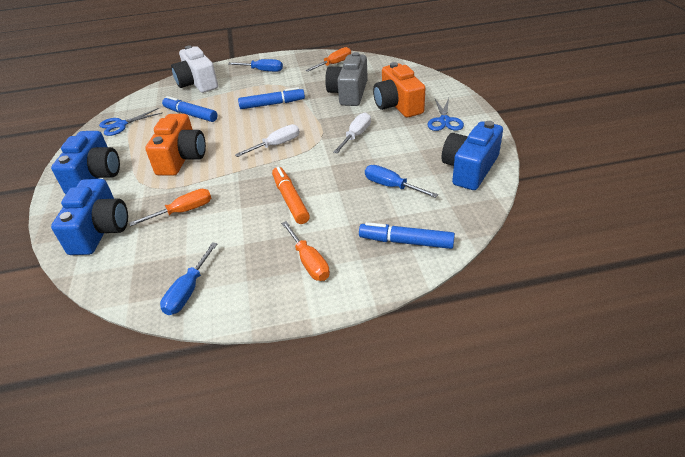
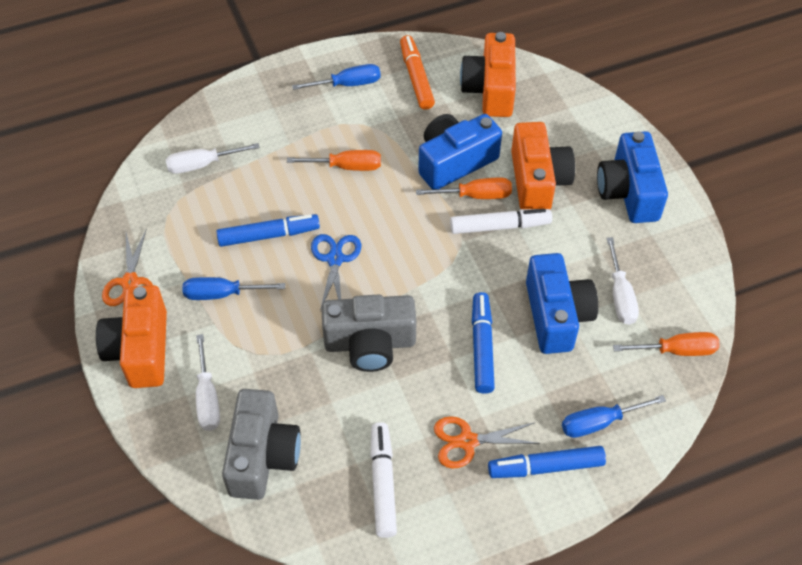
blue scissors: [99,108,162,136] [428,98,464,131] = 2 -> [311,234,361,311] = 1
grey camera: [325,52,368,106] = 1 -> [222,389,301,500] [321,295,416,372] = 2
orange camera: [145,114,206,176] [373,62,425,118] = 2 -> [96,285,167,388] [460,32,516,117] [511,122,575,209] = 3
orange scissors: none = 0 -> [102,228,153,306] [434,416,540,469] = 2
white camera: [171,45,218,93] = 1 -> none = 0
white marker: none = 0 -> [370,422,397,538] [450,209,552,234] = 2
white screwdriver: [235,124,300,157] [333,112,371,153] = 2 -> [166,143,260,174] [196,334,220,431] [606,237,639,325] = 3

